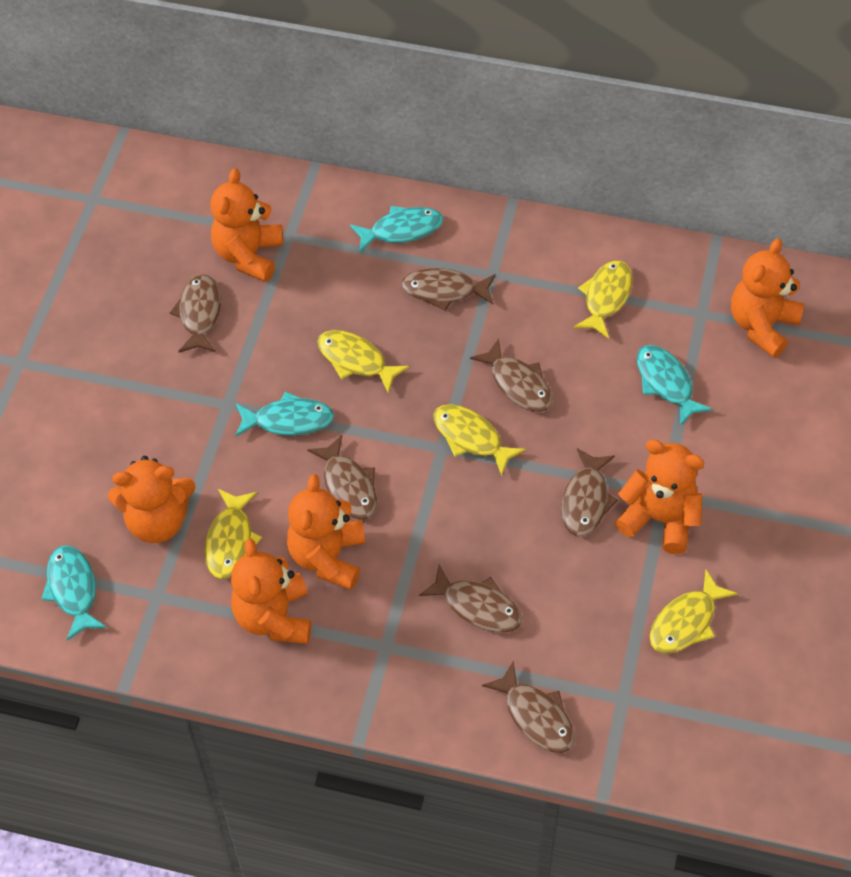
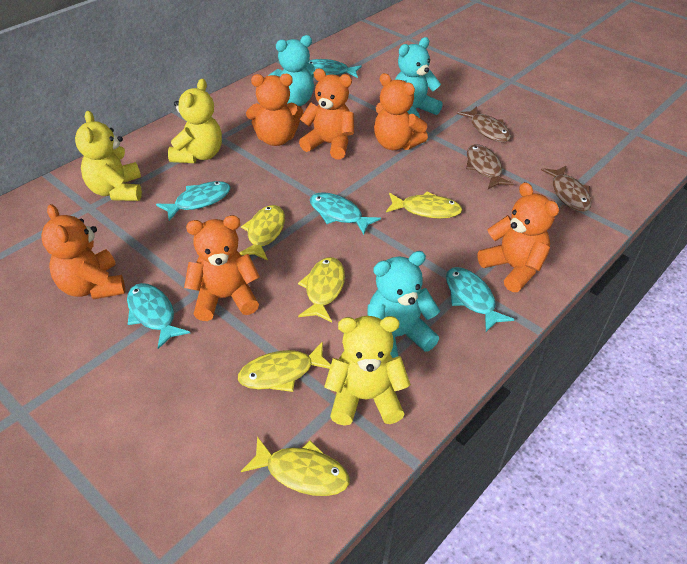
brown fish: [170,274,221,353] [307,435,377,520] [401,268,496,311] [419,565,522,632] [470,338,552,412] [482,660,575,753] [561,448,618,536] = 7 -> [457,106,511,142] [466,144,514,189] [541,166,591,212] = 3
turquoise fish: [41,545,107,641] [235,392,334,436] [350,206,443,252] [637,345,713,426] = 4 -> [127,283,190,349] [156,181,230,221] [309,59,362,78] [310,192,381,235] [446,267,514,332] = 5
turquoise teddy bear: none = 0 -> [268,35,315,106] [367,251,440,358] [395,37,443,118] = 3
yellow teddy bear: none = 0 -> [75,111,142,201] [168,79,222,163] [324,316,411,426] = 3

